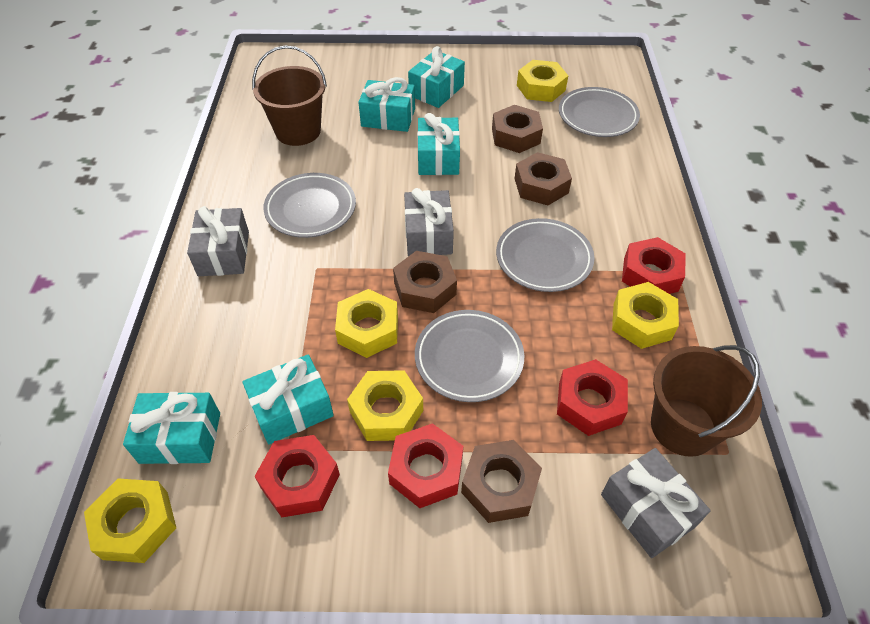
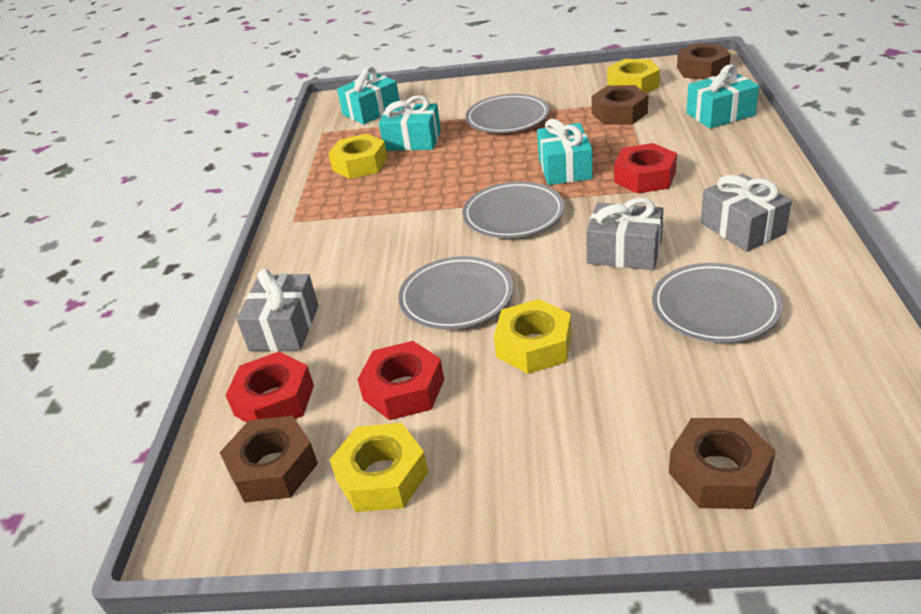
brown bucket: [252,46,327,146] [651,345,762,457] = 2 -> none = 0
red nut: [254,435,340,517] [388,423,463,508] [557,359,628,436] [622,237,686,294] = 4 -> [226,352,314,423] [357,341,444,420] [614,143,677,194] = 3
turquoise gift: [123,392,220,464] [242,354,334,444] [358,77,415,132] [408,46,465,108] [417,113,460,175] = 5 -> [337,66,400,124] [379,95,441,151] [537,119,593,185] [686,64,759,129] = 4
yellow nut: [84,478,176,563] [335,289,398,358] [347,370,423,441] [517,60,568,102] [612,282,679,349] = 5 -> [328,134,388,179] [330,423,428,512] [494,299,571,374] [607,59,660,93] = 4

